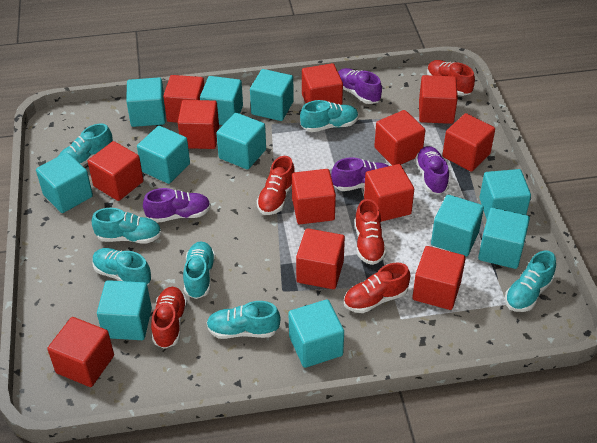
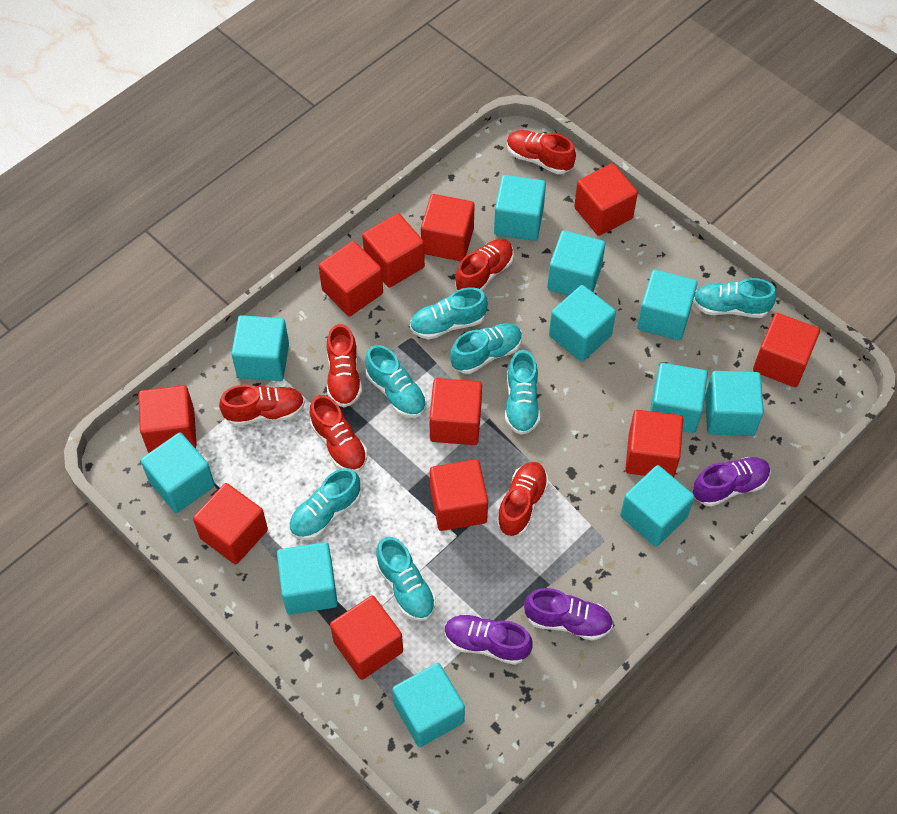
purple shoe: [143,188,211,223] [331,157,389,191] [338,68,382,104] [415,146,449,195] = 4 -> [444,614,533,665] [524,588,613,641] [693,457,771,507] = 3
red cube: [47,317,114,387] [88,141,144,201] [163,75,204,123] [178,100,219,149] [292,169,336,224] [296,228,345,289] [302,63,343,105] [364,164,414,222] [374,110,425,165] [412,246,466,310] [419,75,458,124] [442,113,495,172] = 12 -> [138,385,197,453] [193,483,268,565] [319,241,383,317] [330,595,403,680] [362,213,425,288] [421,194,475,261] [429,378,482,445] [430,459,488,531] [574,163,638,236] [625,410,683,477] [753,313,820,387] = 11
red shoe: [151,287,187,349] [257,156,295,215] [344,263,410,313] [355,199,386,265] [427,60,475,96] = 5 -> [219,384,305,426] [310,395,367,472] [327,324,362,408] [455,239,514,291] [496,462,549,536] [507,130,576,174] = 6

